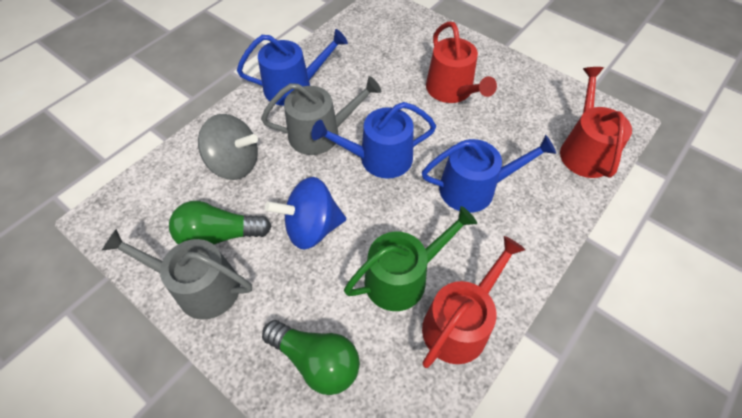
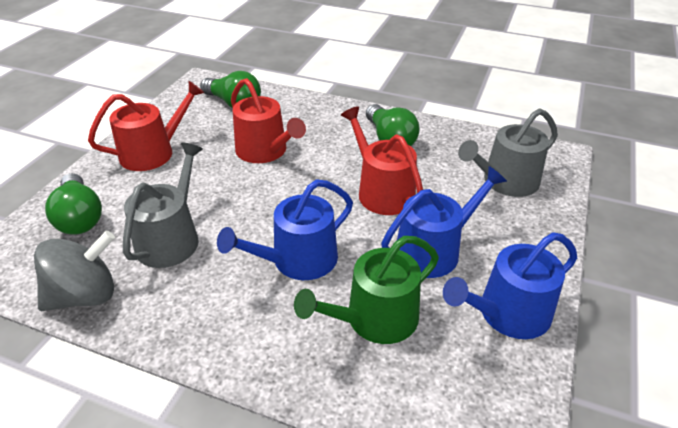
blue spinning top: [265,177,346,249] = 1 -> none = 0
green light bulb: [169,201,272,244] [262,320,360,395] = 2 -> [45,173,102,234] [200,71,261,108] [366,104,420,146] = 3

